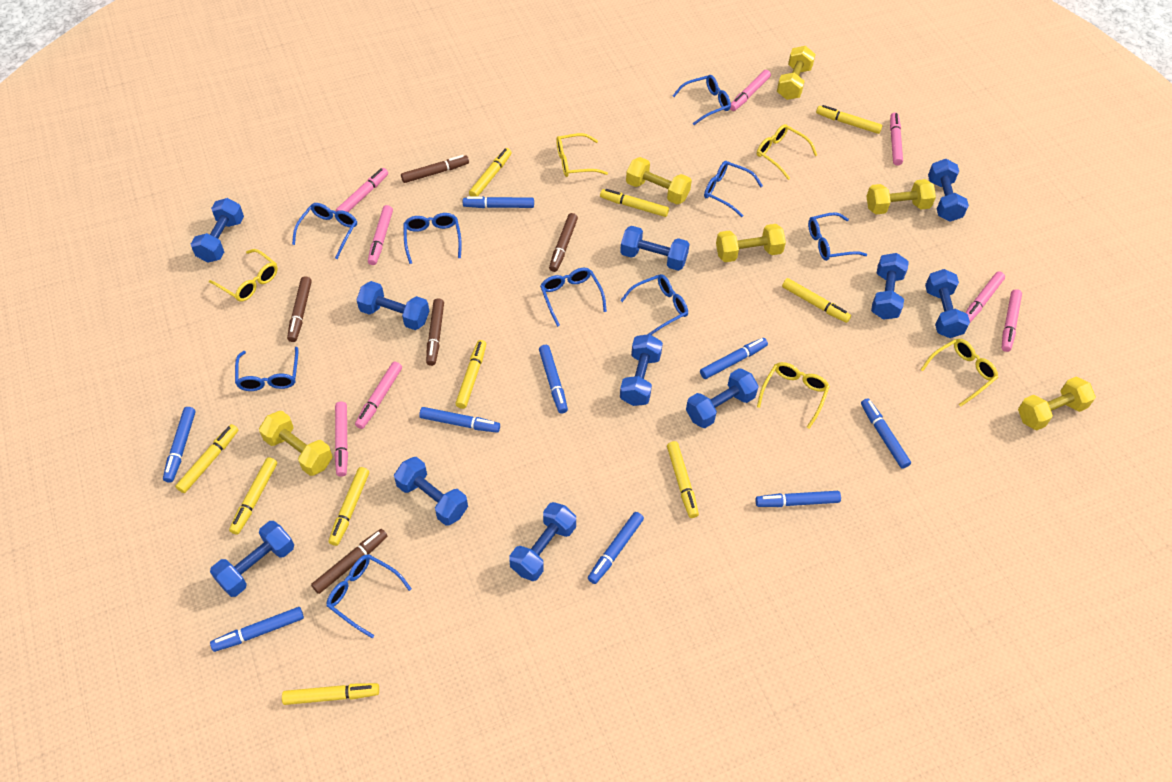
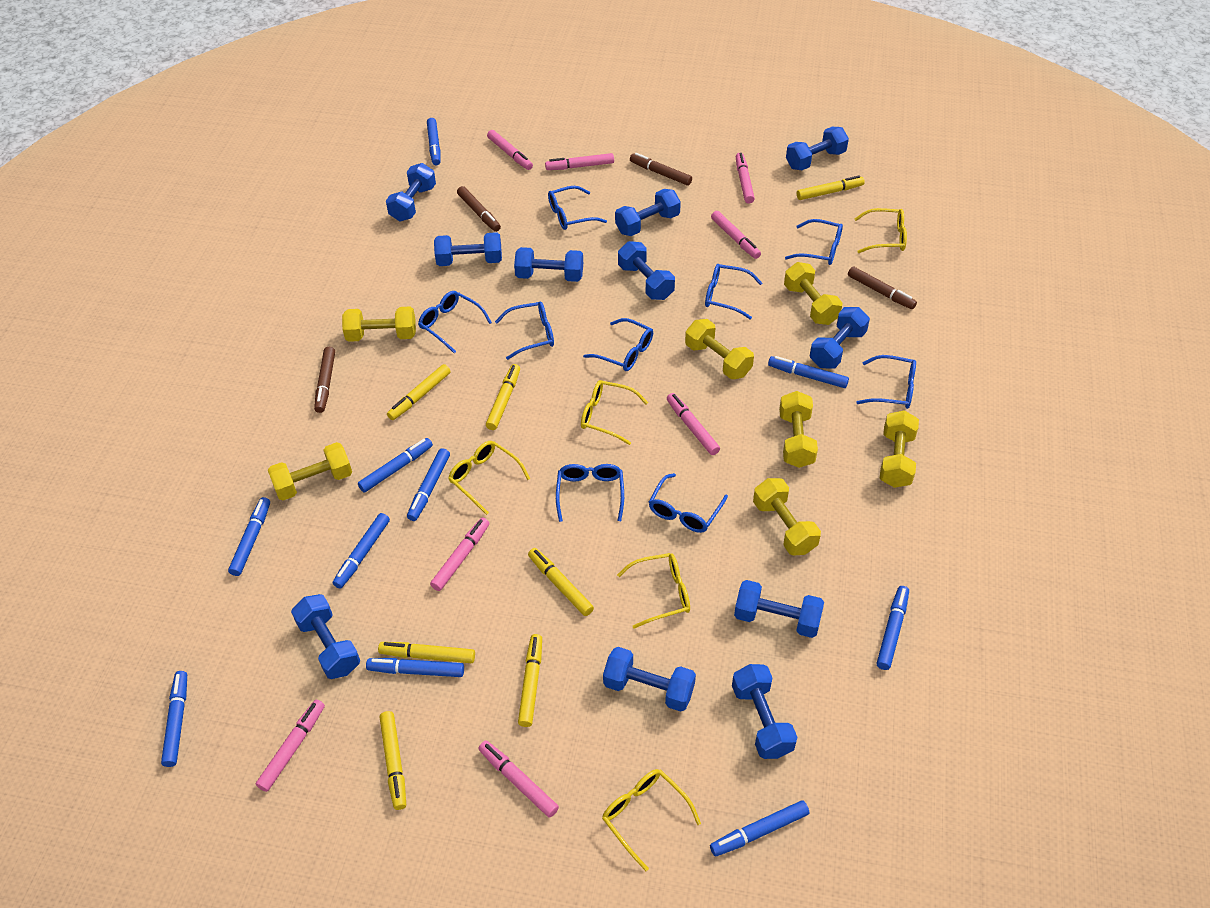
blue marker: [163,407,196,483] [210,607,304,652] [419,407,500,433] [463,197,534,208] [539,345,568,414] [588,512,644,584] [700,338,768,379] [755,491,841,507] [861,398,911,469] = 9 -> [161,671,187,767] [228,497,270,576] [333,513,390,589] [358,438,433,493] [366,658,464,677] [407,448,450,521] [427,118,440,165] [710,800,809,856] [768,356,849,388] [877,586,909,670] = 10
brown marker: [287,276,312,342] [311,529,387,594] [401,155,469,183] [426,298,444,366] [549,213,578,272] = 5 -> [314,347,335,413] [457,186,501,232] [630,153,692,185] [848,266,917,309] = 4
yellow dumbbell: [259,411,333,476] [626,157,692,204] [716,224,786,262] [777,46,816,100] [866,179,936,214] [1018,377,1096,430] = 6 -> [268,442,352,501] [342,307,416,342] [685,319,754,379] [753,478,821,555] [779,391,818,468] [784,262,842,325] [880,410,919,488] = 7
yellow marker: [175,424,238,493] [229,457,277,535] [282,683,379,705] [329,467,369,546] [455,340,486,409] [469,148,512,197] [600,189,669,217] [667,441,699,518] [782,278,851,323] [816,105,882,134] = 10 -> [378,642,475,663] [380,711,406,810] [387,364,451,420] [486,364,520,430] [518,634,542,727] [528,548,594,616] [797,175,865,200] = 7

